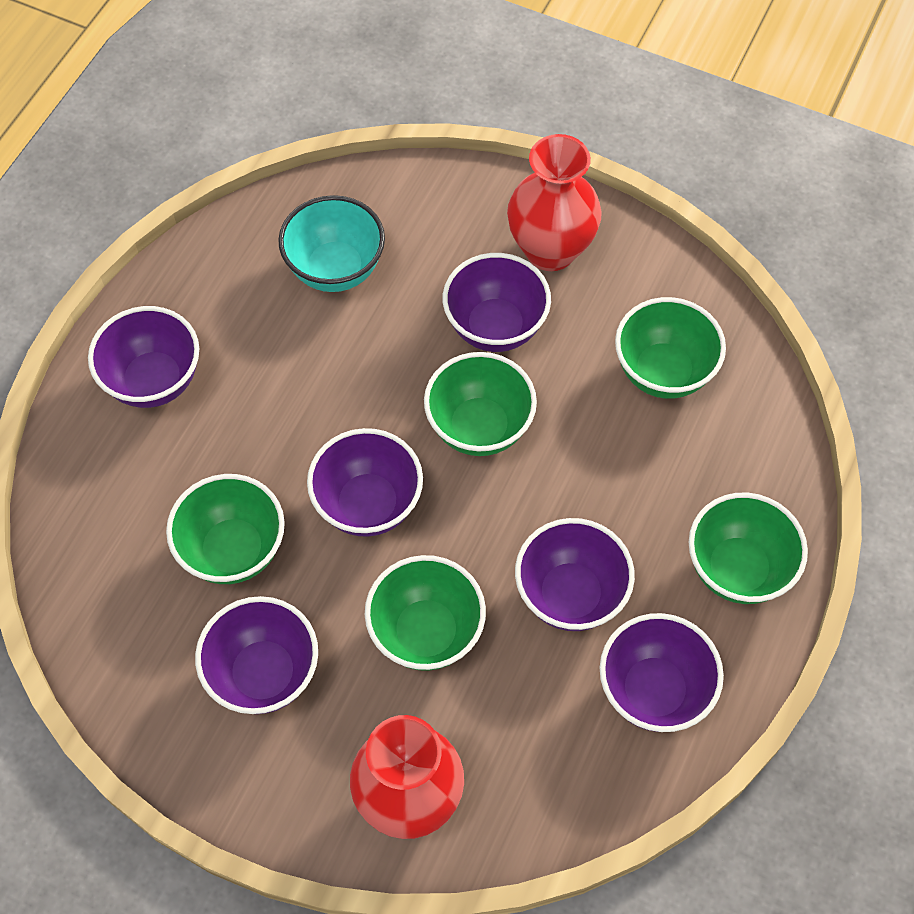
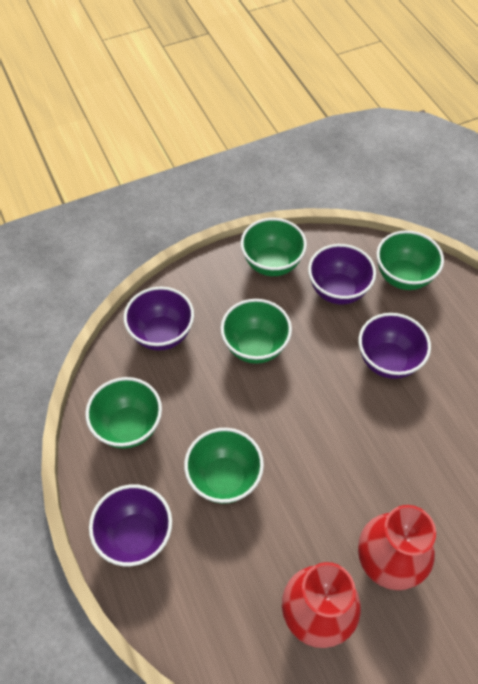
purple bowl: [88,306,199,408] [195,596,318,714] [307,428,423,537] [443,253,551,352] [515,518,635,631] [600,613,724,732] = 6 -> [89,484,172,566] [124,287,194,351] [308,244,376,304] [358,313,431,379] = 4
turquoise bowl: [278,195,385,292] = 1 -> none = 0

